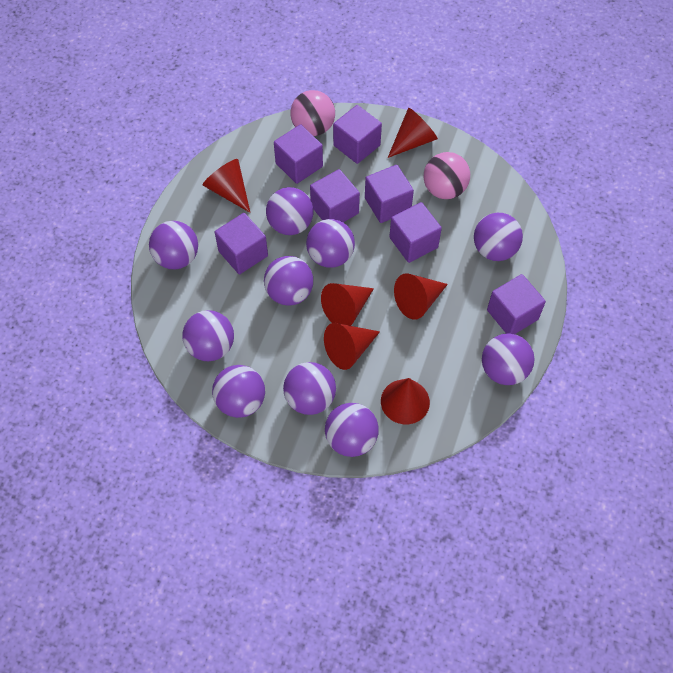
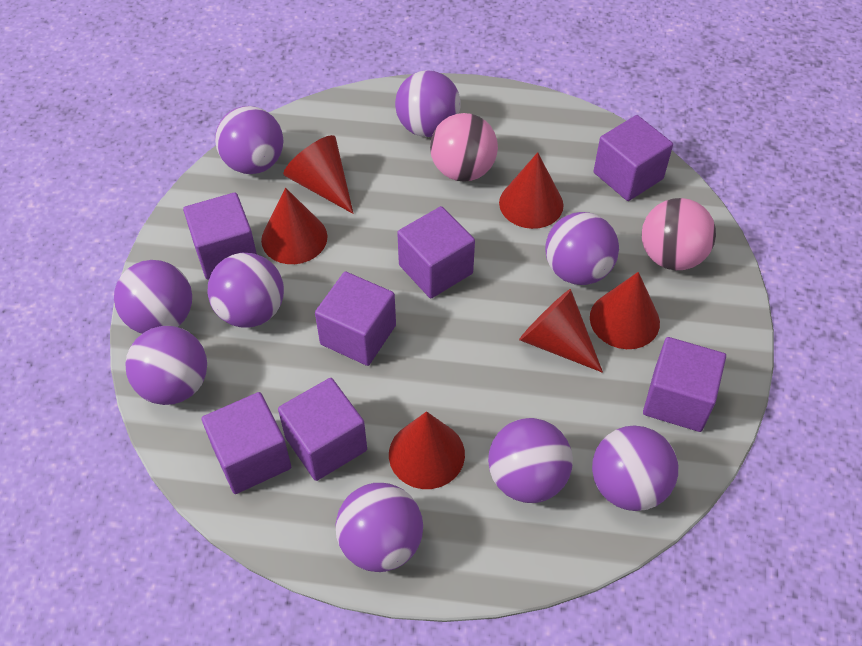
purple ball: [149,221,198,269] [182,310,234,361] [212,365,265,418] [264,256,313,306] [266,187,314,235] [283,362,336,415] [306,219,355,268] [325,403,379,457] [474,213,523,261] [482,333,535,385] = 10 -> [114,260,192,333] [125,326,207,405] [207,253,284,328] [215,106,283,174] [335,483,423,572] [395,70,461,137] [488,418,573,503] [545,212,619,285] [592,425,678,511] = 9

